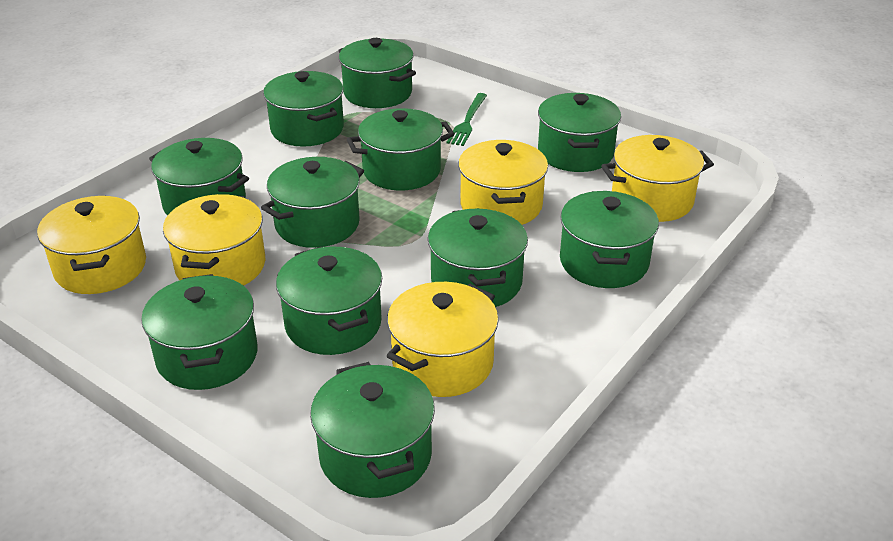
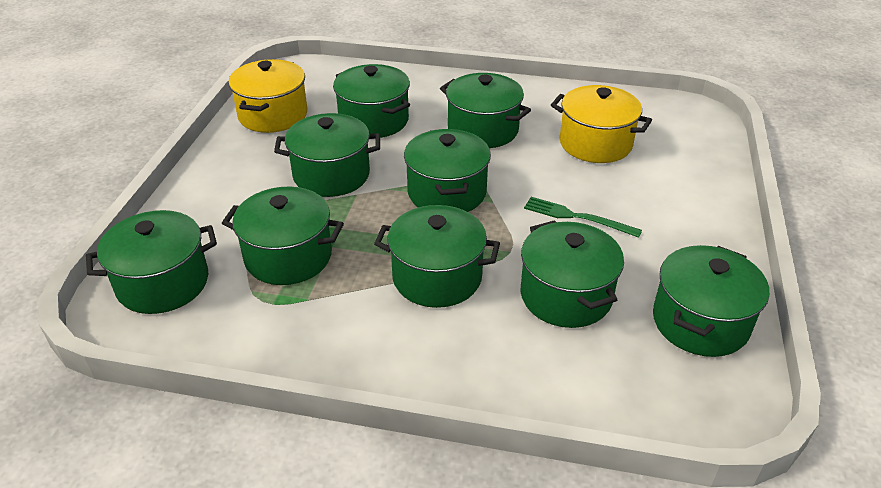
green pot: [141,274,258,390] [149,138,249,216] [261,157,364,248] [263,71,344,147] [276,247,382,355] [310,362,435,498] [338,38,416,108] [347,108,455,191] [428,208,528,307] [538,93,621,172] [560,191,659,288] = 11 -> [86,210,217,314] [222,187,344,285] [274,113,380,197] [333,64,410,138] [374,205,500,308] [404,129,491,212] [440,73,531,148] [520,220,624,328] [653,245,769,357] = 9
yellow pot: [37,196,146,294] [163,194,266,286] [387,282,498,397] [458,140,548,225] [601,135,714,222] = 5 -> [228,59,307,133] [551,85,652,163] = 2

